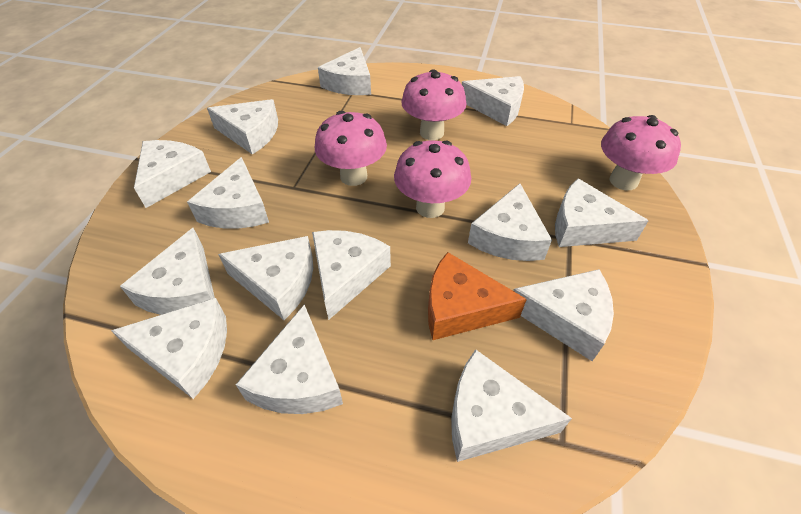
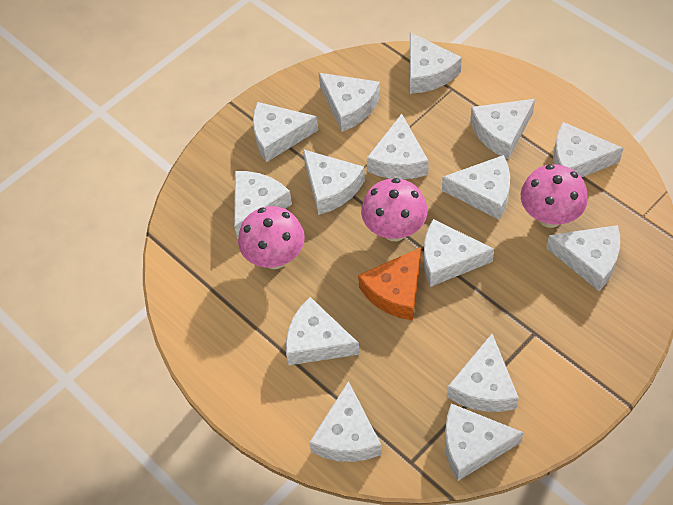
pink mushroom: [315,111,387,186] [394,140,471,218] [401,69,466,140] [601,115,681,190] = 4 -> [238,206,305,269] [361,178,428,241] [521,164,588,228] = 3
white cheese: [111,298,227,399] [120,228,215,315] [134,140,211,208] [187,157,269,229] [207,99,278,154] [218,236,313,320] [236,304,343,414] [312,230,391,320] [318,47,371,95] [451,349,572,462] [462,76,524,126] [468,183,552,261] [513,269,614,361] [555,178,649,247] = 14 -> [234,171,292,239] [253,102,318,162] [286,297,360,365] [303,149,365,215] [309,381,382,462] [319,73,380,132] [367,114,429,179] [410,32,462,94] [424,219,494,287] [442,155,510,220] [445,403,524,481] [447,334,519,412] [470,99,535,160] [546,225,620,291] [553,122,623,177] = 15

